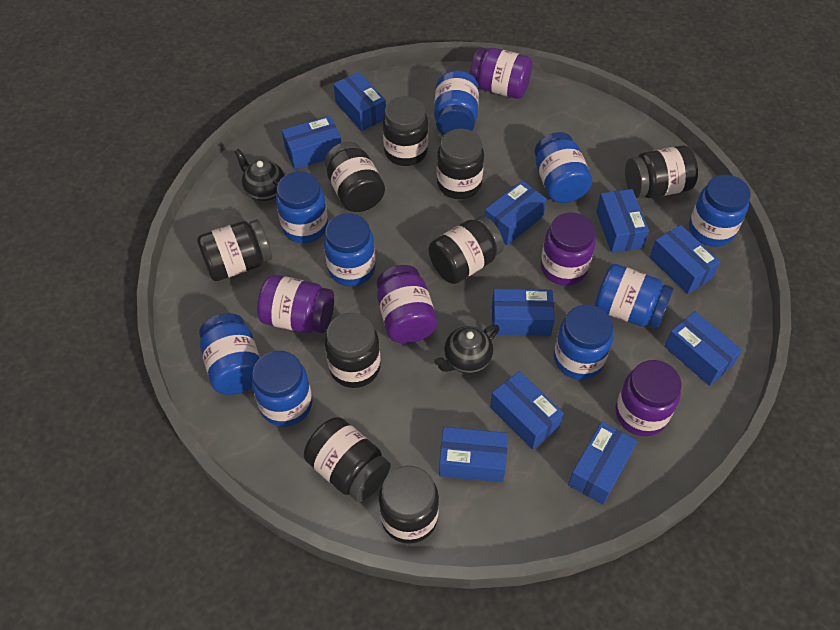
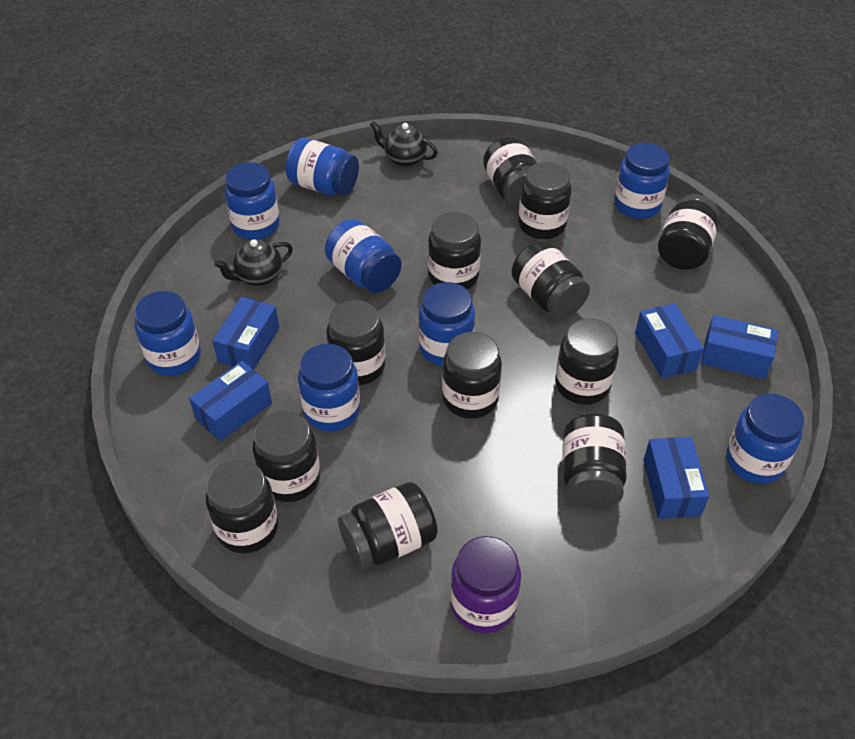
black jar: [197,219,272,281] [304,417,391,502] [325,142,385,212] [325,313,381,388] [379,466,439,544] [383,96,428,166] [429,216,504,284] [437,128,484,199] [625,145,698,198] = 9 -> [206,460,278,553] [253,411,320,502] [326,300,385,385] [338,482,438,569] [428,212,481,289] [442,332,502,419] [483,137,537,208] [511,241,590,319] [518,162,572,239] [555,318,619,405] [563,413,627,509] [658,194,719,270] = 12
blue box: [282,116,341,169] [333,72,386,131] [439,427,508,482] [485,181,547,245] [490,371,564,450] [492,289,555,336] [568,422,637,505] [596,189,649,253] [650,225,720,294] [664,311,742,386] = 10 -> [189,361,272,441] [212,297,279,369] [635,303,704,378] [643,437,709,519] [701,315,778,379] = 5
blue jar: [199,313,260,395] [252,351,312,427] [276,171,328,243] [324,213,376,286] [434,70,479,135] [535,132,592,203] [554,305,613,380] [595,264,673,329] [689,175,751,247] = 9 -> [134,291,201,376] [224,162,280,240] [285,138,359,196] [298,344,360,431] [325,219,402,293] [418,282,475,366] [614,143,670,219] [726,394,804,484] = 8
purple jar: [257,275,334,333] [377,265,437,344] [470,47,533,99] [541,212,596,286] [616,360,681,436] = 5 -> [450,536,521,633] = 1

